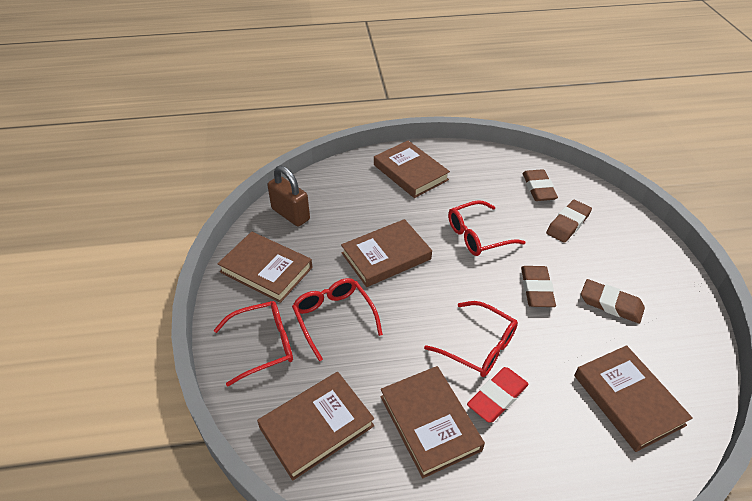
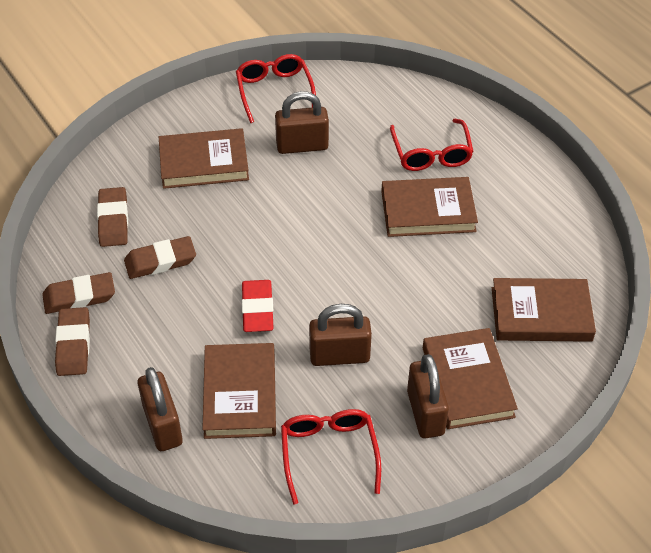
brown book: [217,231,313,303] [257,372,375,481] [341,219,432,287] [374,141,450,198] [380,366,485,478] [574,345,693,452] = 6 -> [159,128,249,189] [202,343,276,439] [381,177,478,237] [423,328,518,429] [492,278,596,342] = 5
brown padlock: [267,166,310,227] = 1 -> [137,367,183,451] [275,91,329,154] [309,304,372,366] [407,354,449,439] = 4
red glasses: [214,301,293,387] [292,278,383,362] [424,301,518,377] [448,200,525,256] = 4 -> [236,54,316,123] [281,409,381,504] [390,119,474,171] = 3

